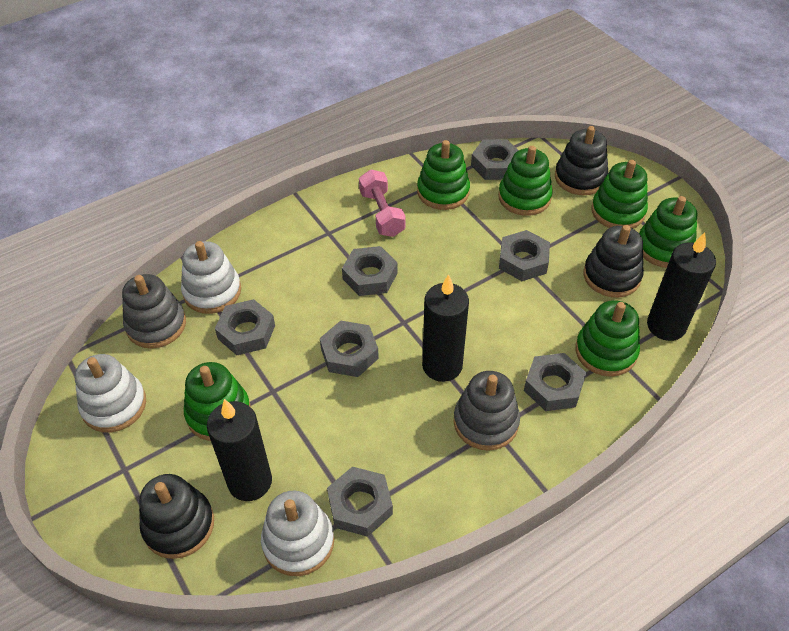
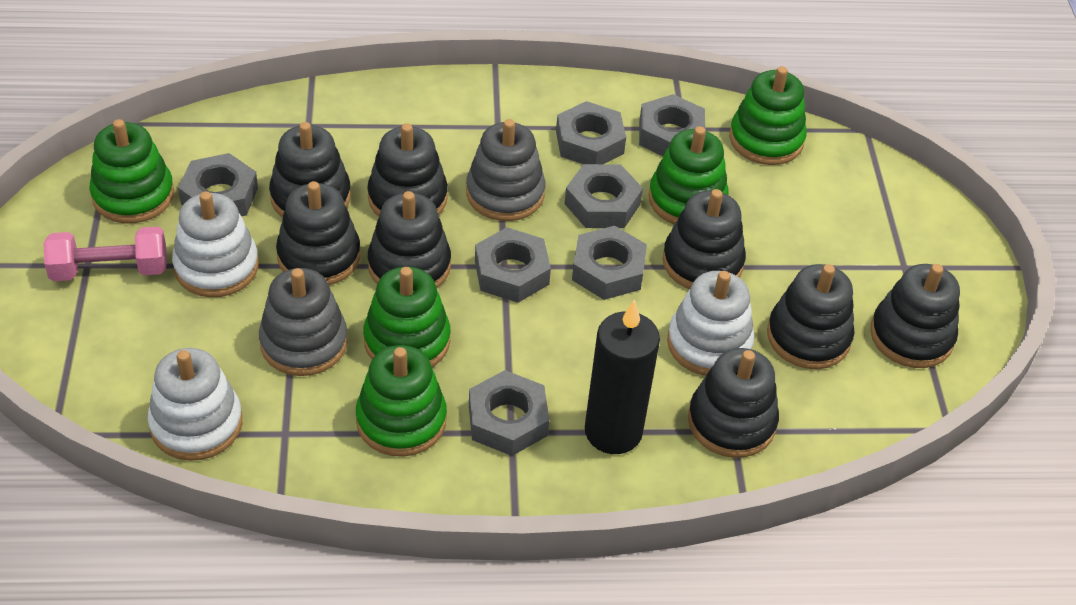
black candle: [207,399,272,501] [422,274,469,382] [647,233,716,341] = 3 -> [585,299,660,454] = 1
black stacking toy: [139,474,214,559] [555,126,609,195] [583,225,644,298] = 3 -> [269,122,351,218] [276,181,360,285] [367,123,448,217] [368,191,451,288] [662,189,746,289] [688,348,779,458] [767,264,854,369] [870,264,960,368] = 8
green stacking toy: [184,362,251,441] [417,140,470,210] [498,146,553,216] [575,300,640,377] [591,160,648,229] [639,196,697,268] = 6 -> [89,119,174,223] [356,345,447,457] [363,267,450,367] [648,126,729,224] [729,66,807,165] = 5

